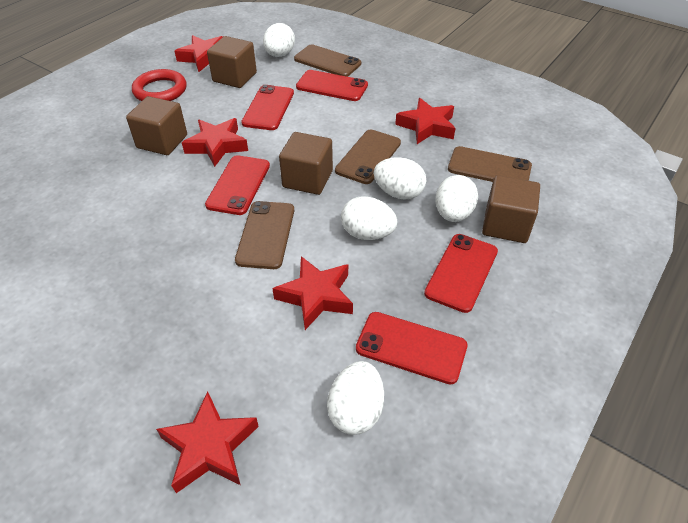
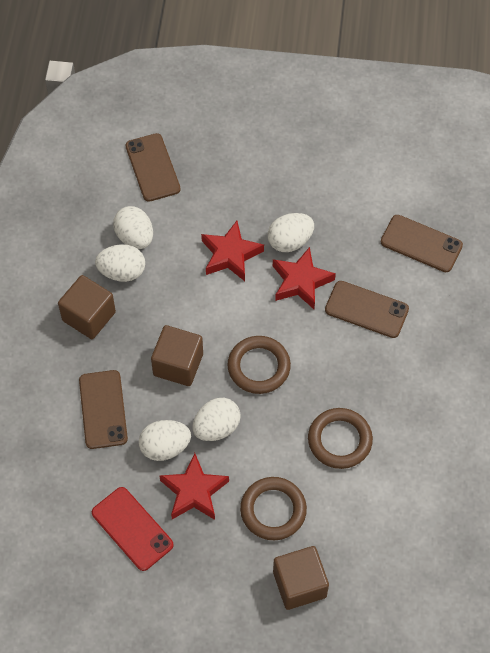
brown cube: [126,96,187,155] [207,36,257,88] [279,132,333,195] [482,175,540,243] = 4 -> [58,275,116,339] [151,325,203,386] [273,546,329,610] = 3
brown ring: none = 0 -> [227,336,291,394] [240,477,307,540] [308,408,373,469] = 3
red phone: [205,155,270,215] [241,85,294,130] [296,70,368,101] [356,312,468,385] [424,234,498,313] = 5 -> [92,487,174,571] = 1
red ring: [132,69,187,101] = 1 -> none = 0
red star: [156,391,259,493] [175,35,223,72] [182,118,248,167] [272,256,353,330] [395,98,456,144] = 5 -> [159,453,229,520] [201,221,264,281] [273,247,336,309] = 3

